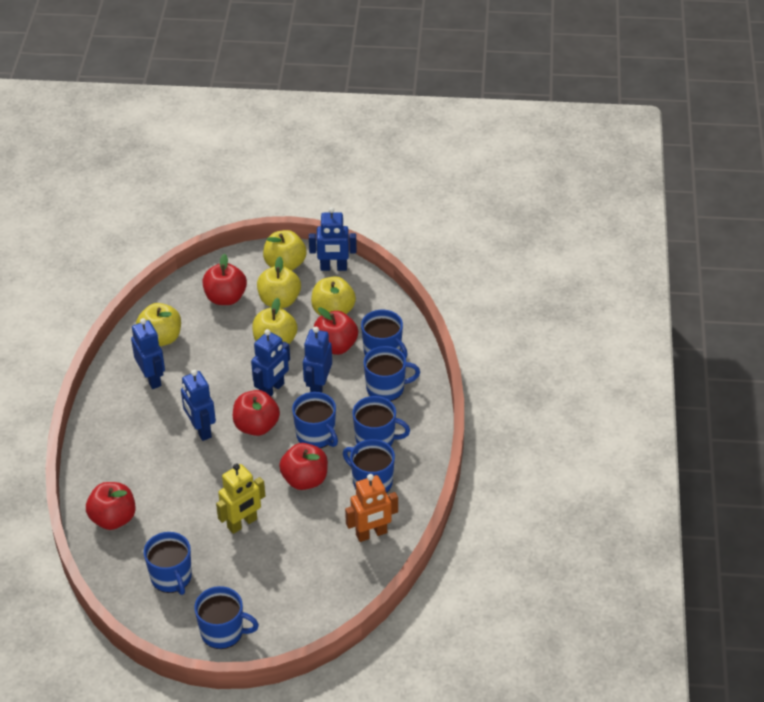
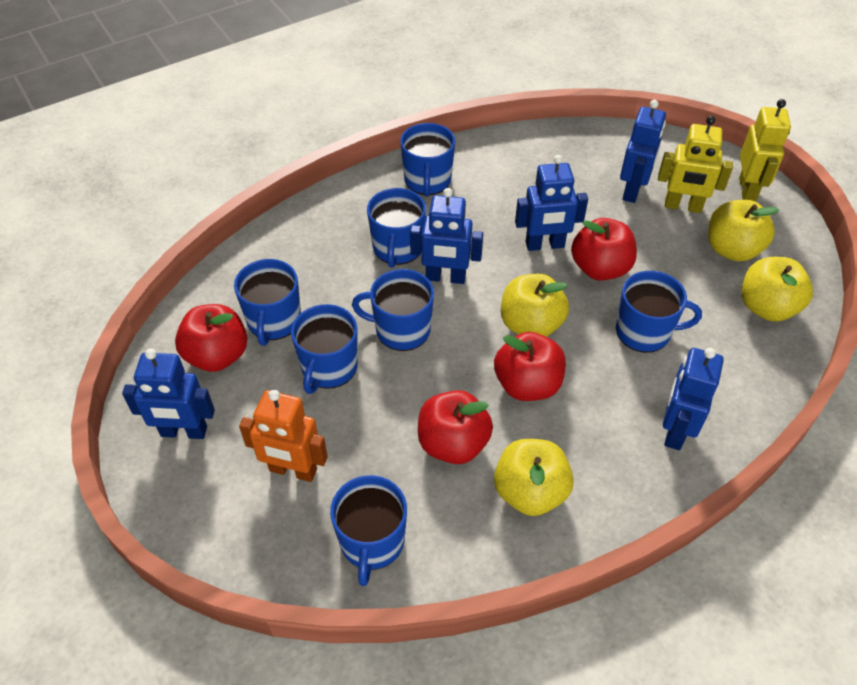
red apple: [86,482,136,530] [202,254,247,305] [233,390,280,436] [279,443,328,490] [314,307,358,355] = 5 -> [175,304,247,372] [418,390,493,464] [494,332,566,401] [571,218,637,281] = 4
yellow apple: [136,303,181,346] [252,298,298,344] [257,256,301,308] [263,230,306,271] [311,276,356,316] = 5 -> [494,439,574,516] [501,274,569,337] [708,200,779,262] [742,257,813,322] = 4
yellow robot: [216,463,265,534] = 1 -> [658,116,733,213] [739,99,791,202] = 2

